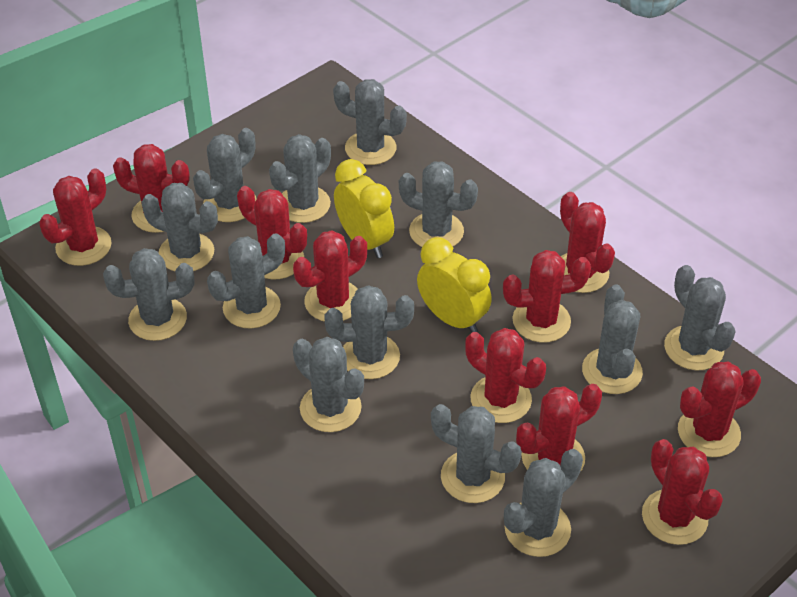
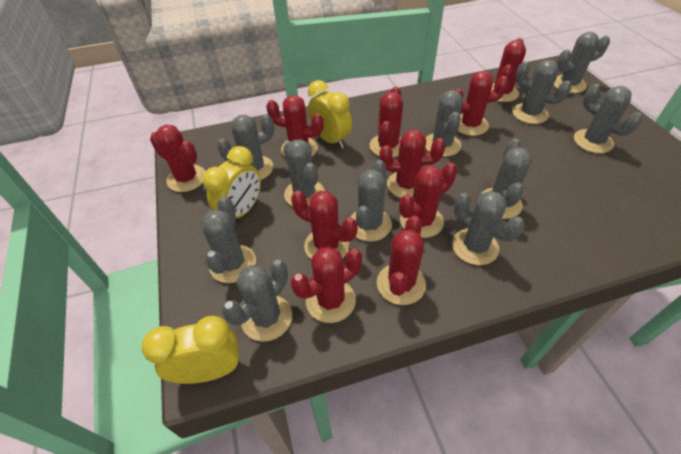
grey cactus: [103,248,194,341] [141,183,218,271] [193,128,257,222] [207,233,285,329] [269,134,331,223] [293,337,364,432] [324,285,414,379] [333,79,407,165] [399,161,478,247] [431,404,522,503] [504,449,583,557] [582,285,643,394] [664,265,736,371] = 13 -> [201,197,256,283] [217,114,274,180] [222,260,292,342] [284,139,325,207] [351,160,392,242] [425,90,463,157] [452,191,525,265] [481,138,533,219] [512,60,571,124] [554,32,610,93] [574,84,642,153] = 11
yellow clock: [334,159,394,258] [417,237,492,333] = 2 -> [142,316,240,384] [202,146,261,218] [308,80,352,149] = 3

